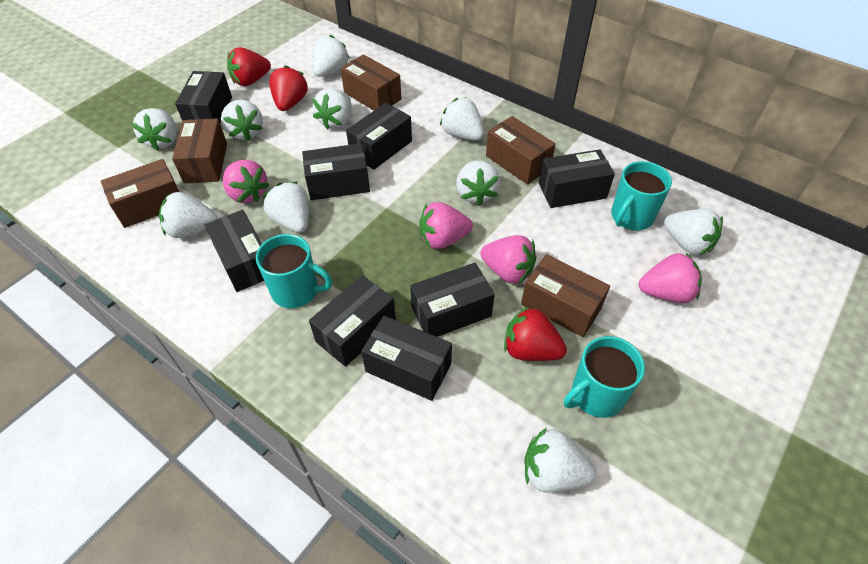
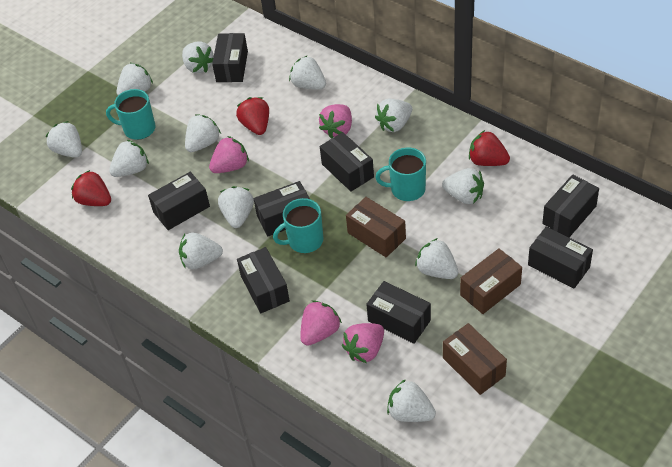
brown box: [101,159,179,228] [172,118,227,183] [341,54,401,110] [486,116,556,185] [521,254,610,337] = 5 -> [346,197,406,258] [443,323,507,395] [460,248,522,314] = 3
white strawberry: [131,108,177,151] [159,192,217,238] [221,100,263,141] [263,182,309,233] [312,88,351,130] [313,35,350,77] [440,97,484,141] [456,160,500,206] [524,428,596,493] [664,209,723,255] = 10 -> [45,121,82,158] [109,140,149,177] [117,63,153,95] [179,232,223,269] [182,42,214,73] [185,114,221,152] [218,186,254,228] [289,55,326,90] [375,99,412,132] [387,379,436,422] [415,238,458,279] [442,168,484,204] = 12

